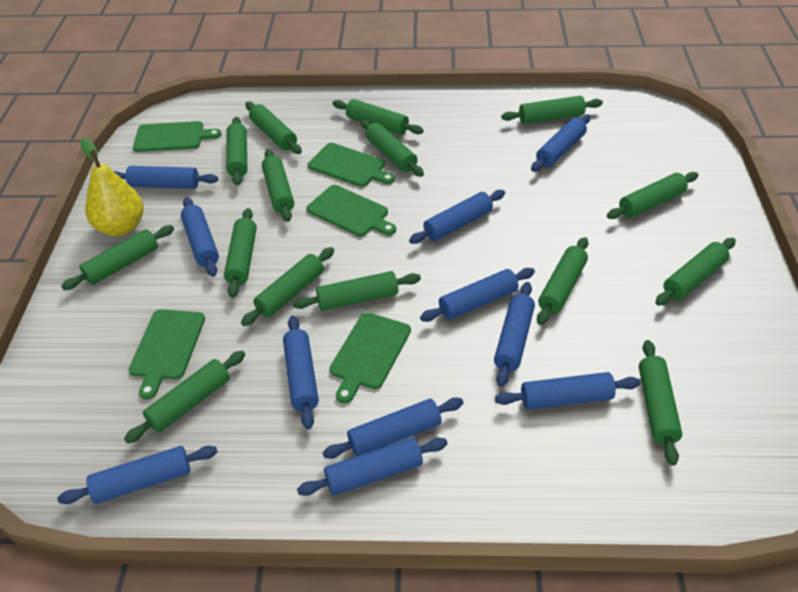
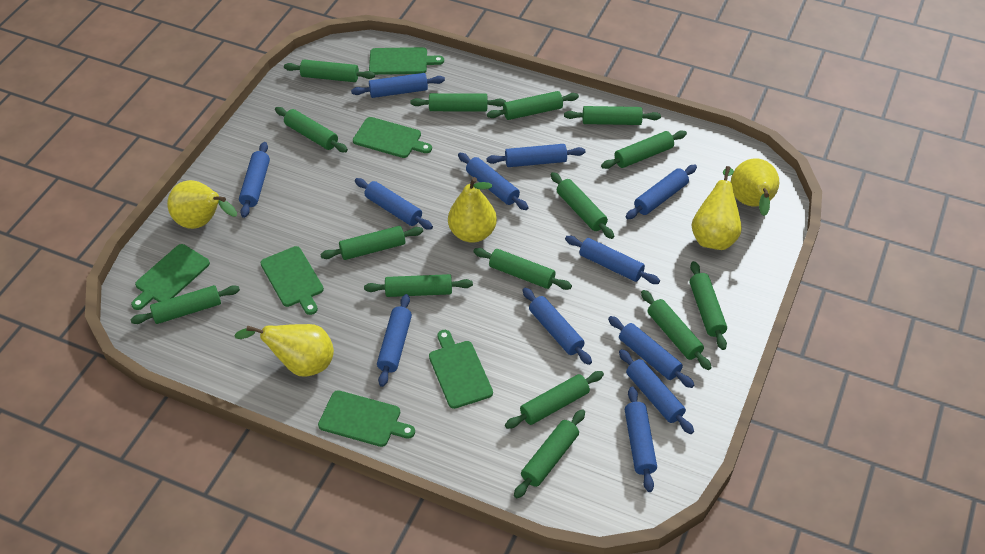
blue rolling pin: [58,446,217,504] [113,166,218,189] [181,198,219,277] [283,315,319,429] [297,438,448,496] [323,397,464,459] [409,190,505,244] [420,268,535,322] [494,282,535,387] [495,372,641,410] [531,114,591,172] = 11 -> [239,142,270,218] [351,73,445,98] [355,178,433,230] [377,294,412,387] [458,153,528,210] [487,144,585,167] [523,288,592,365] [565,236,660,284] [608,316,694,388] [619,349,694,434] [625,387,657,492] [626,165,697,219] = 12
green cutting board: [129,309,205,400] [133,121,221,152] [306,185,396,237] [308,143,395,187] [329,312,411,404] = 5 -> [131,244,210,310] [261,246,324,315] [318,390,415,447] [353,117,432,158] [369,47,444,75] [429,330,493,409] = 6
yellow pear: [80,137,144,236] = 1 -> [167,180,237,229] [234,324,334,376] [448,177,497,243] [692,166,742,250] [731,159,779,216] = 5

